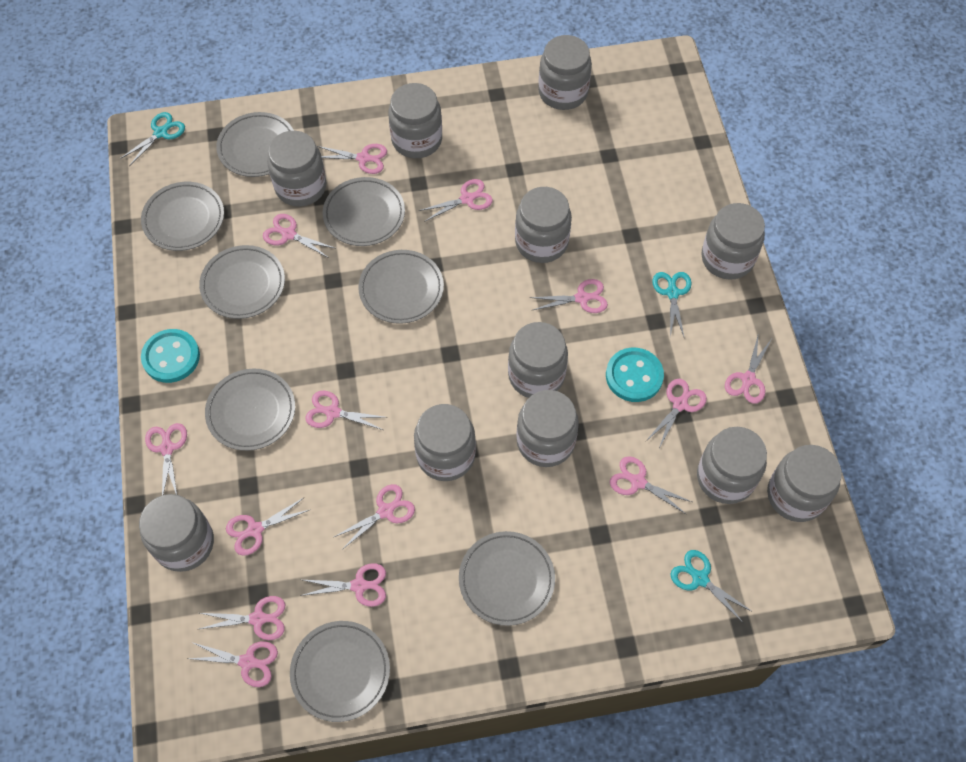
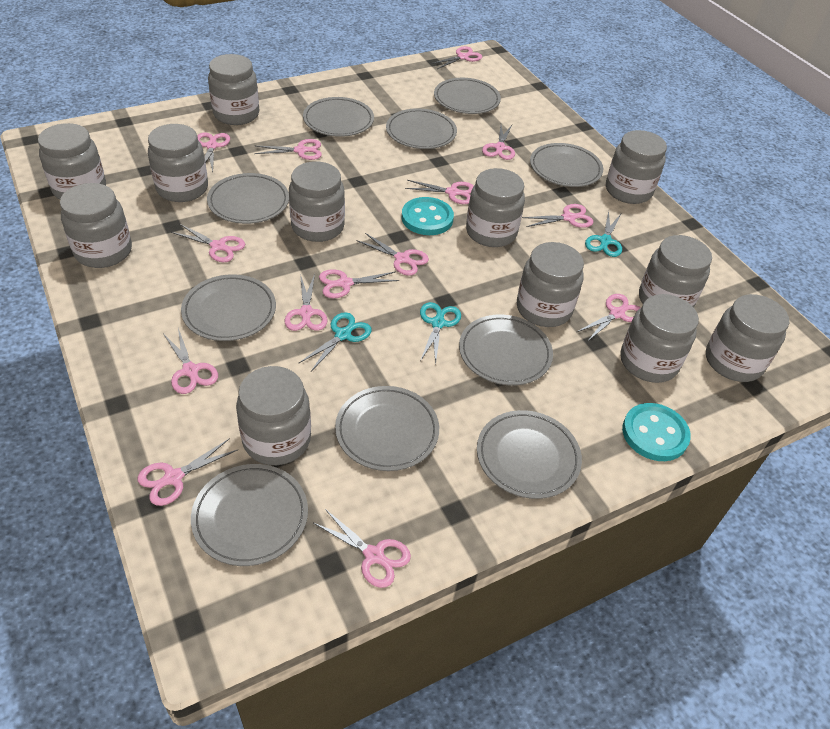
grey jar: [139,494,214,572] [267,131,326,206] [388,83,442,158] [414,404,476,481] [508,322,568,398] [515,187,572,263] [516,390,579,467] [538,35,592,110] [697,427,767,504] [701,203,765,280] [767,445,842,522] = 11 -> [38,123,106,200] [60,183,132,268] [148,124,208,202] [208,54,259,125] [236,366,311,465] [289,161,345,242] [466,168,525,247] [517,242,584,327] [606,130,667,204] [620,294,699,383] [639,235,712,307] [706,294,789,382] = 12
grey plate: [141,182,224,251] [199,245,285,319] [205,369,295,451] [216,112,294,177] [290,621,390,722] [323,177,405,246] [358,250,444,324] [459,531,555,626] = 8 -> [181,274,276,341] [191,464,308,566] [207,173,289,224] [303,97,374,137] [335,386,439,471] [386,108,457,149] [434,78,501,114] [459,315,553,386] [477,410,582,499] [530,143,603,187] = 10

